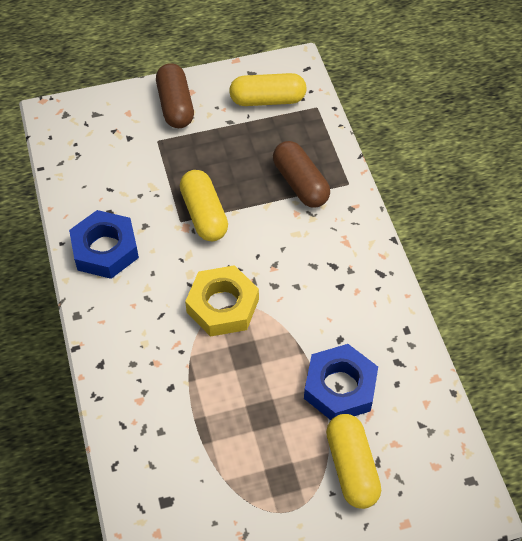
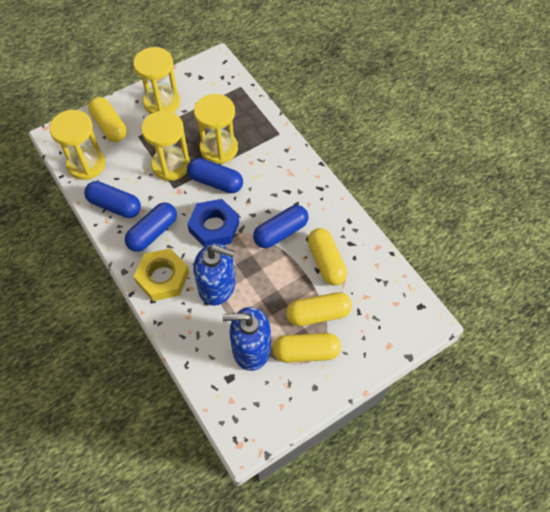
blue capsule: none = 0 -> [84,181,141,218] [125,203,177,252] [187,158,243,193] [253,205,309,248] = 4
blue nut: [69,210,139,279] [304,344,378,420] = 2 -> [187,199,239,247] = 1
blue soap dispenser: none = 0 -> [193,243,235,306] [222,307,271,371] = 2
brown capsule: [156,63,194,128] [273,141,330,208] = 2 -> none = 0
yellow capsule: [180,170,228,241] [229,73,307,106] [326,414,381,509] = 3 -> [88,97,127,142] [272,333,341,362] [286,292,352,326] [308,228,347,286] = 4
yellow hourglass: none = 0 -> [49,110,106,180] [133,47,180,114] [141,111,190,181] [194,94,238,164] = 4

